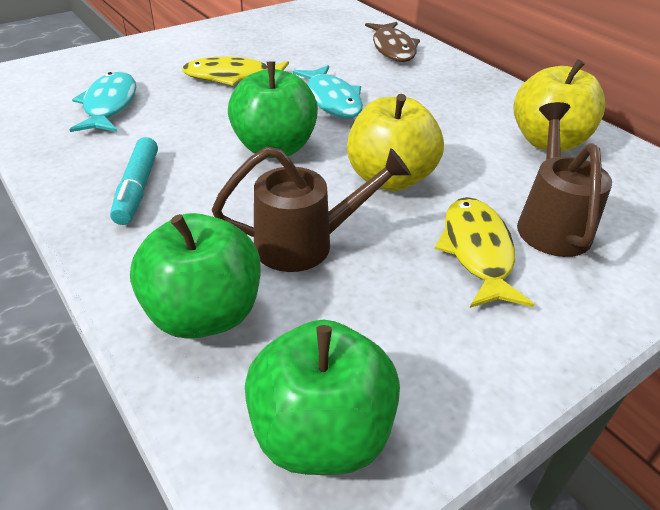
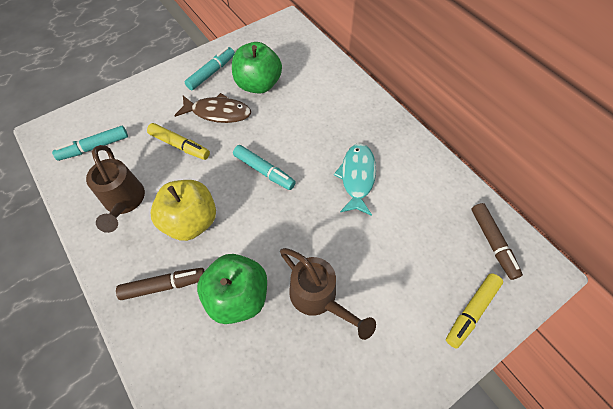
brown marker: none = 0 -> [116,268,204,300] [471,203,523,280] = 2
green apple: [130,213,261,339] [228,61,318,158] [245,320,400,475] = 3 -> [197,254,267,324] [232,42,282,94] = 2
turquoise fish: [69,72,136,132] [293,65,363,118] = 2 -> [334,143,376,216] = 1
turquoise marker: [110,137,158,225] = 1 -> [52,126,128,161] [185,47,235,90] [233,145,296,190] = 3
yellow apple: [347,94,444,191] [514,59,605,152] = 2 -> [151,180,216,241] = 1
yellow fish: [182,56,289,86] [435,197,534,308] = 2 -> none = 0
yellow marker: none = 0 -> [147,123,210,160] [446,273,503,348] = 2

